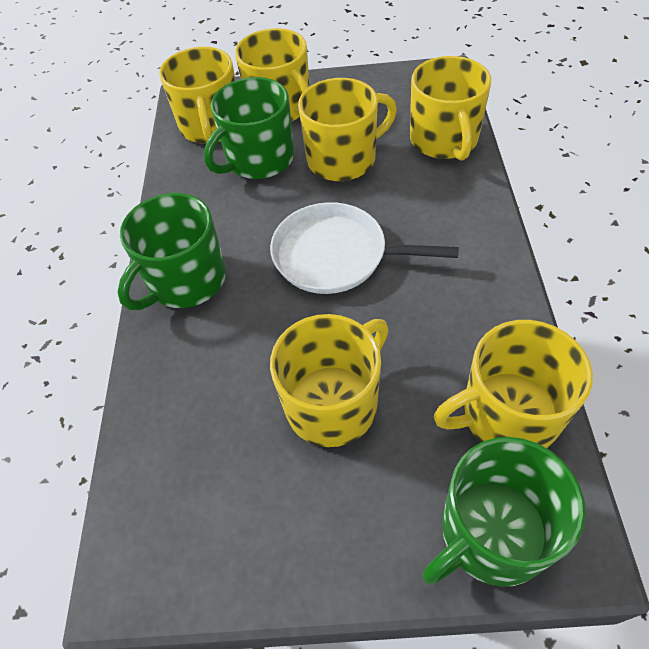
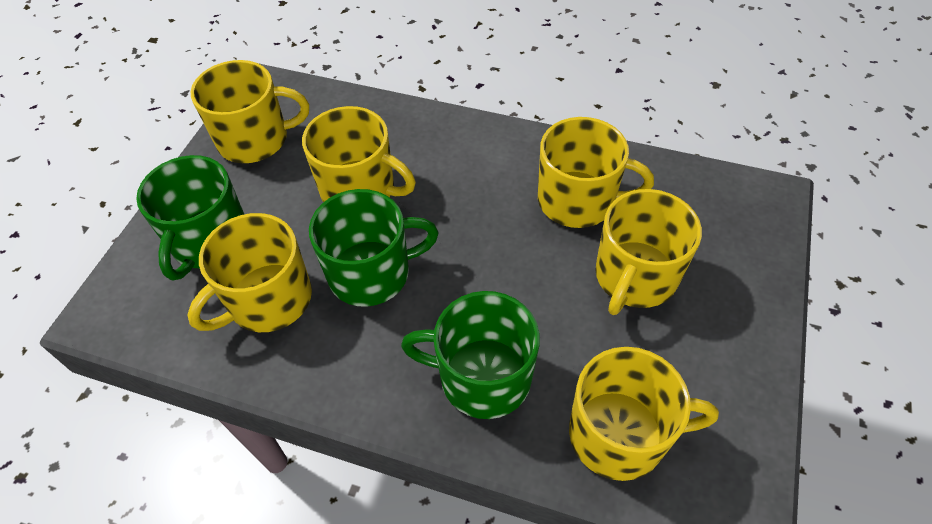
white pan: [270,202,459,294] = 1 -> none = 0

